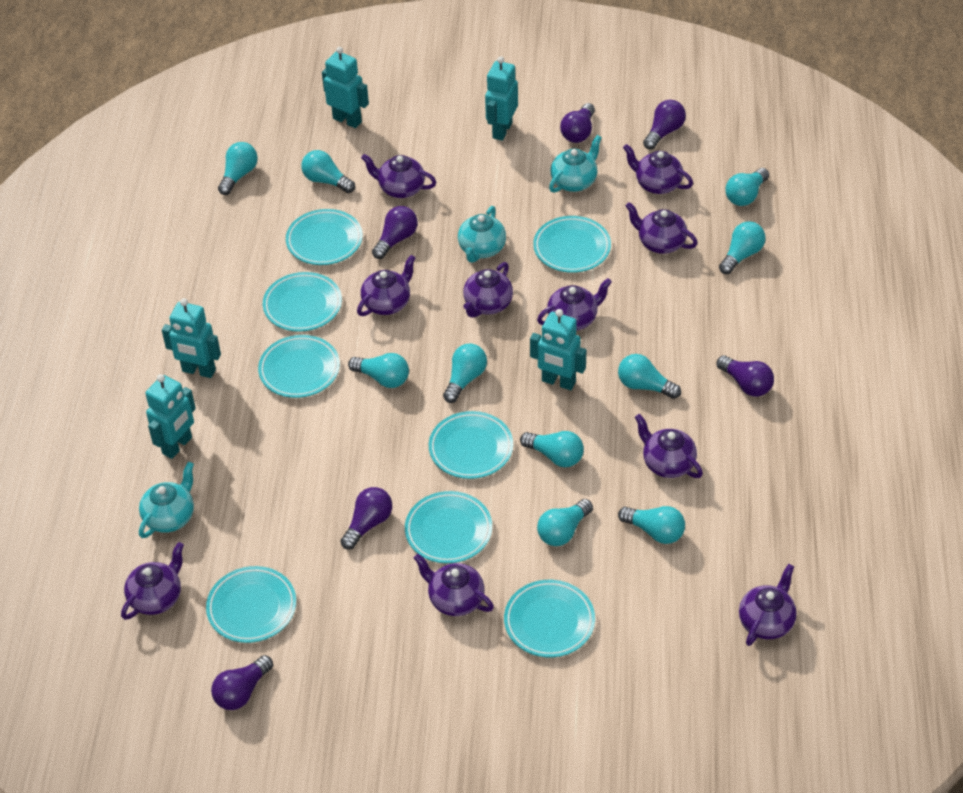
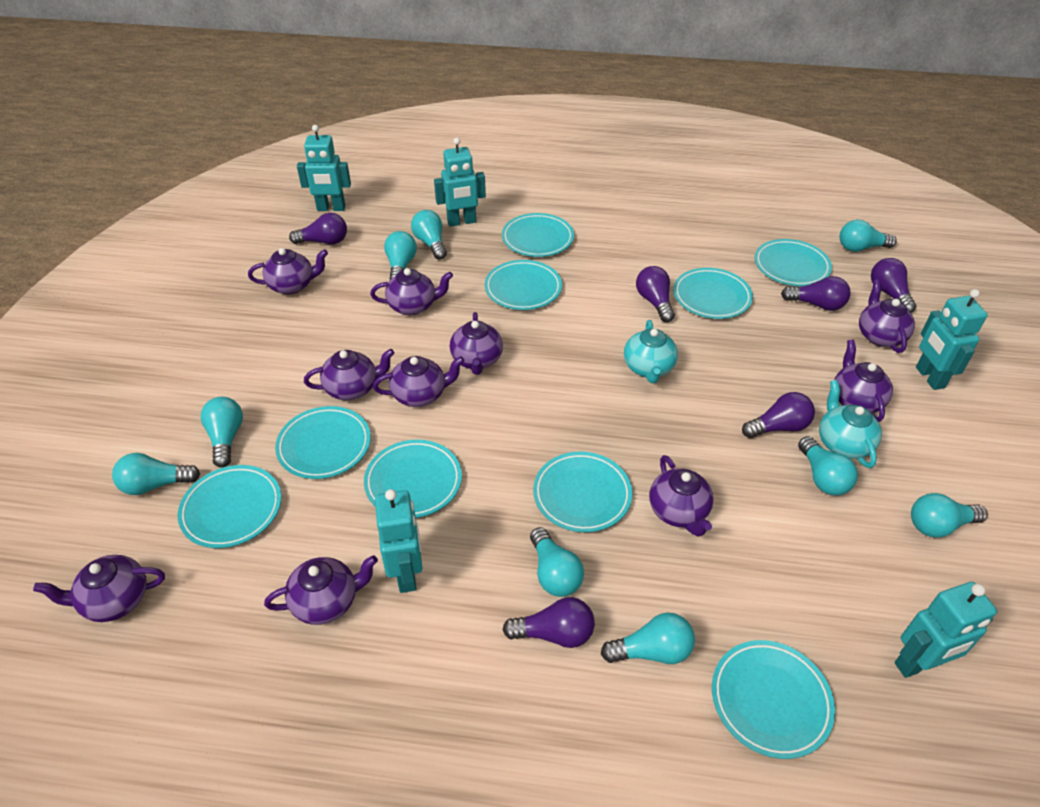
turquoise light bulb: [218,142,258,195] [301,150,355,193] [348,353,409,388] [443,344,487,403] [520,431,584,467] [537,499,593,546] [618,354,681,399] [618,506,685,544] [719,221,765,274] [725,168,769,206] = 10 -> [112,453,200,495] [201,397,243,467] [384,231,417,280] [411,210,447,260] [530,527,584,597] [601,613,695,664] [798,436,858,496] [840,220,897,252] [911,493,988,538] = 9
turquoise plate: [206,566,296,643] [258,335,340,398] [263,272,342,332] [286,209,363,265] [405,491,492,563] [429,411,513,479] [504,580,595,657] [533,216,611,273] = 8 -> [178,465,281,548] [275,406,371,479] [364,440,462,518] [485,260,562,310] [502,213,574,257] [533,452,632,532] [673,268,753,319] [712,640,835,759] [755,239,832,286] = 9
turquoise teapot: [139,462,194,538] [458,206,506,263] [549,135,602,193] = 3 -> [624,320,678,383] [819,380,882,468] = 2

